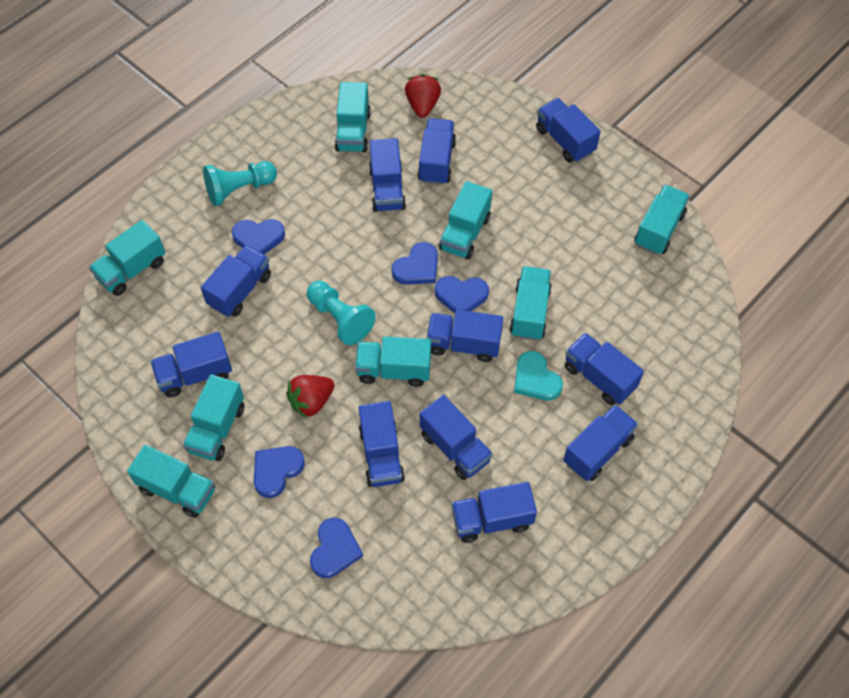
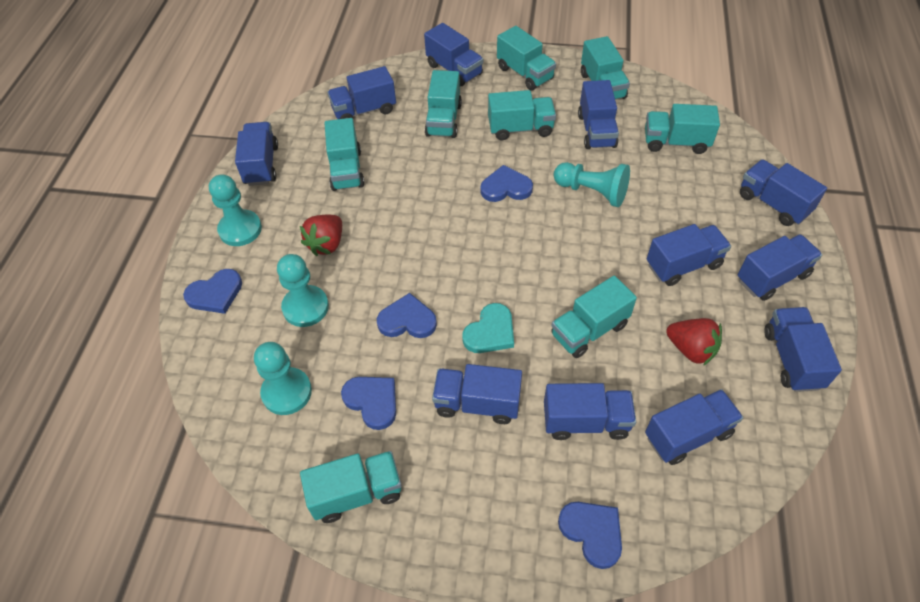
turquoise pawn: [203,161,277,206] [307,281,376,345] = 2 -> [209,174,262,246] [254,342,312,415] [277,254,329,327] [554,162,630,207] = 4

